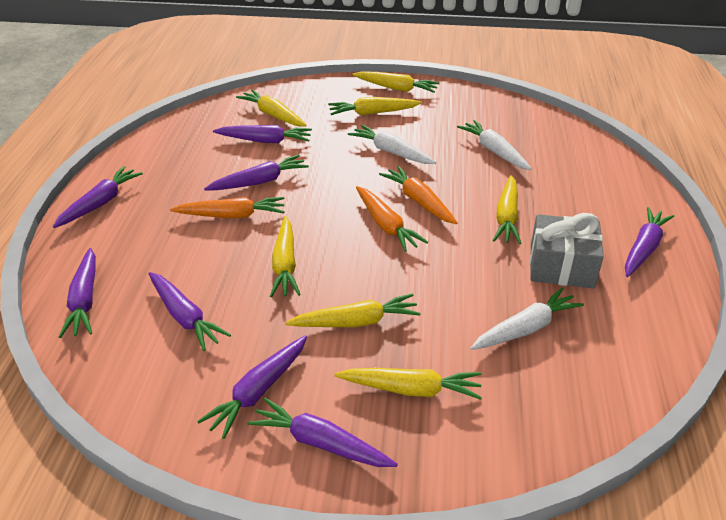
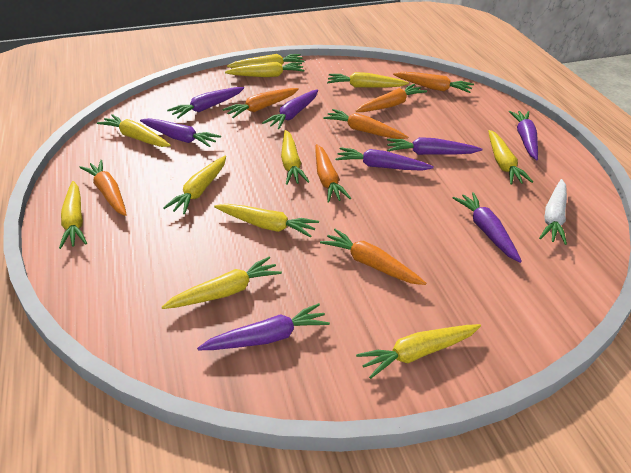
grey gift: [530,213,604,289] = 1 -> none = 0
orange carrot: [170,197,285,218] [356,186,428,252] [379,166,458,224] = 3 -> [79,160,127,216] [223,88,299,118] [315,144,352,203] [320,229,426,285] [323,109,408,139] [355,84,427,112] [393,72,474,93] = 7
white carrot: [348,124,436,164] [457,120,532,170] [470,287,584,350] = 3 -> [539,179,567,245] = 1
yellow carrot: [236,89,307,127] [270,216,301,297] [285,293,421,327] [328,97,422,115] [334,368,482,400] [352,71,440,93] [493,175,521,244] = 7 -> [59,181,87,249] [97,114,171,147] [162,257,282,309] [163,156,226,214] [214,204,319,238] [225,62,305,77] [227,54,305,68] [281,130,309,185] [327,72,409,88] [356,324,481,379] [488,130,533,185] = 11

